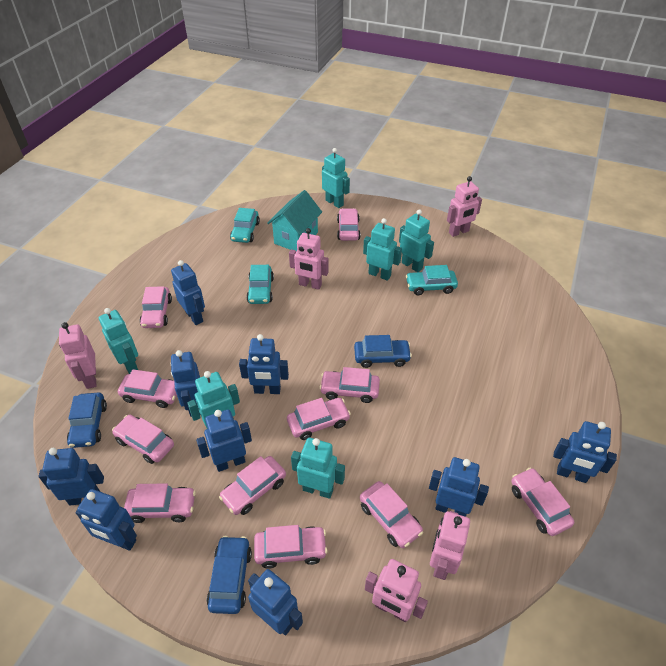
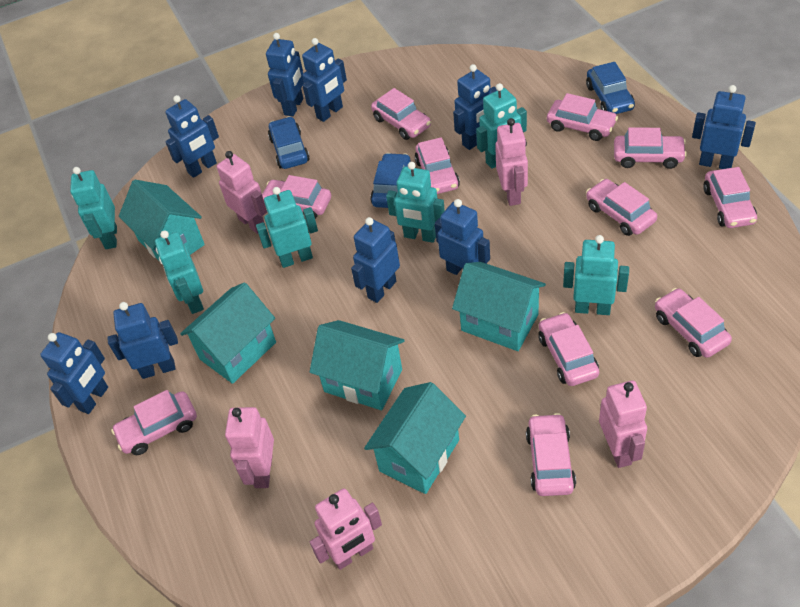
turquoise car: [230,208,260,243] [246,265,274,304] [406,265,458,295] = 3 -> none = 0
turquoise house: [267,190,322,252] = 1 -> [119,180,205,260] [180,282,276,384] [310,320,405,410] [364,382,466,494] [452,262,546,351] = 5

